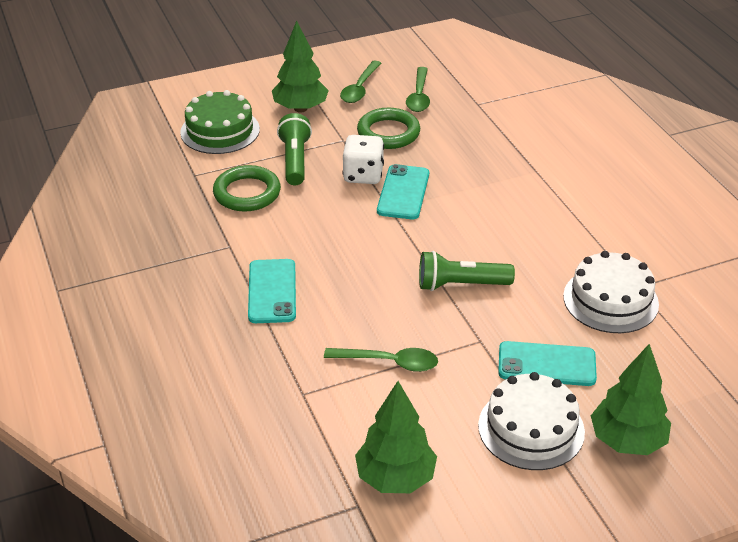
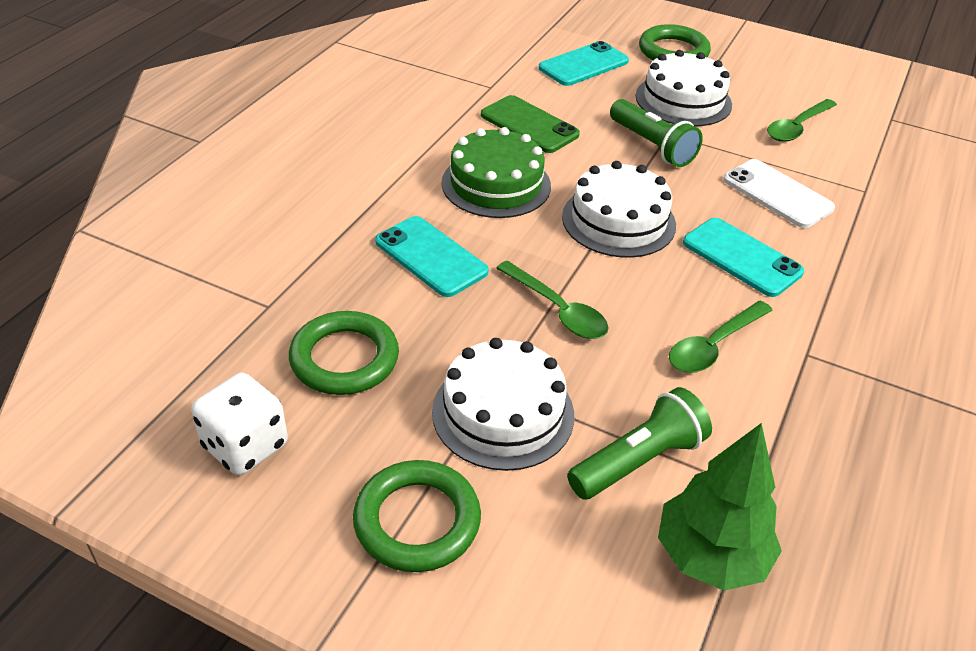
green phone: none = 0 -> [481,95,580,153] = 1
green ring: [213,165,281,212] [357,108,420,149] = 2 -> [289,311,399,395] [353,460,481,572] [639,24,711,60] = 3
green tree: [272,21,329,113] [355,381,437,493] [591,344,671,455] = 3 -> [658,423,782,591] = 1
white cake: [478,372,585,470] [563,251,659,333] = 2 -> [432,338,574,471] [562,161,676,258] [636,50,732,127] = 3
white phone: none = 0 -> [723,159,835,228] = 1

